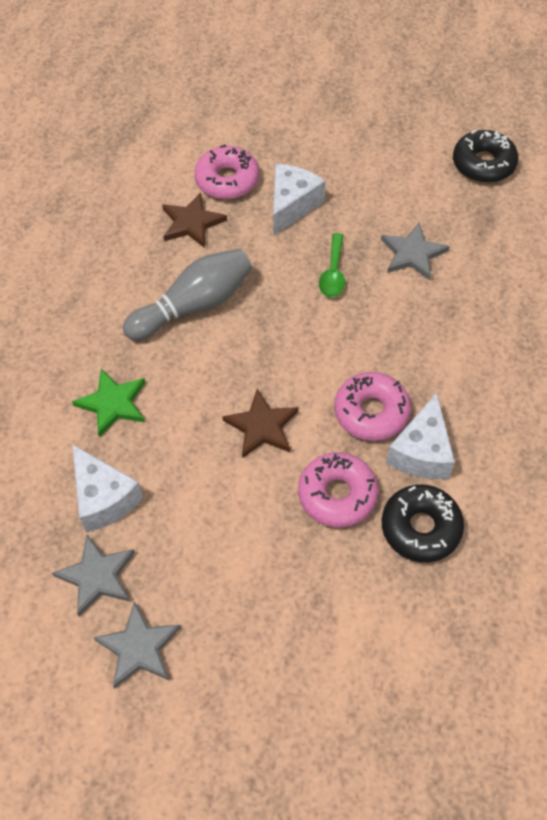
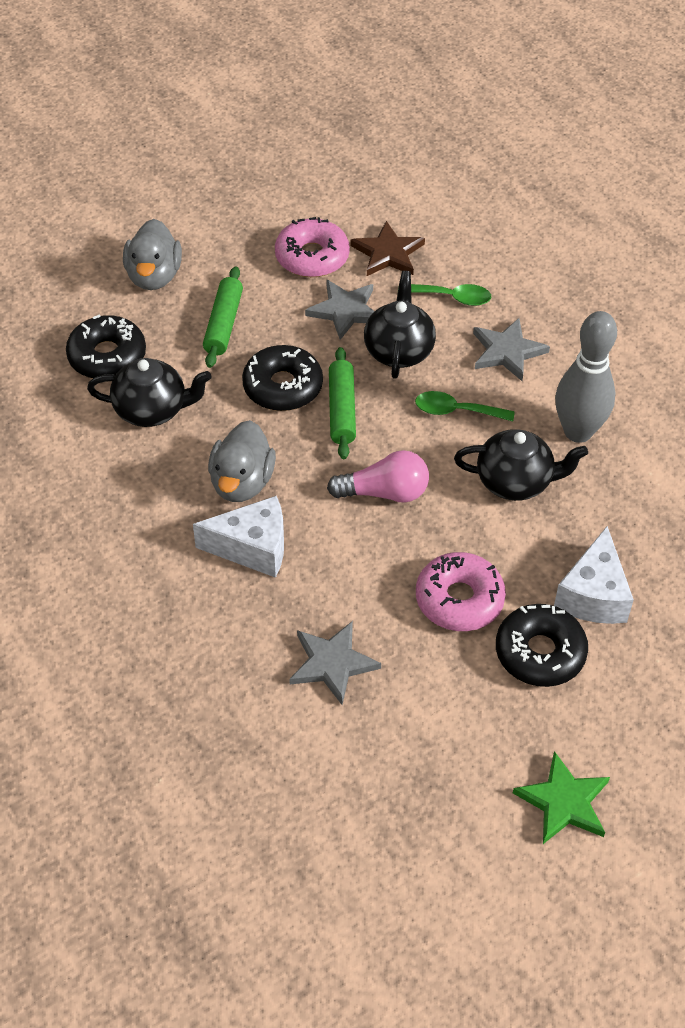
black donut: [382,484,464,562] [453,130,518,183] = 2 -> [66,315,146,378] [242,345,323,411] [496,604,588,687] = 3
black teapot: none = 0 -> [87,358,212,427] [364,271,436,379] [454,429,588,501] = 3
brown star: [162,192,227,248] [222,389,298,458] = 2 -> [350,221,425,276] = 1
green rolling pin: none = 0 -> [203,266,243,368] [329,347,356,459] = 2
green spoon: [319,233,345,297] = 1 -> [398,284,491,306] [415,391,515,422] = 2
grey duck: none = 0 -> [123,219,182,290] [208,420,276,502] = 2
pink donut: [194,144,259,199] [298,452,379,527] [334,372,411,441] = 3 -> [275,217,350,277] [416,552,506,631] = 2
pink light bulb: none = 0 -> [327,450,429,503] = 1
white cheese: [72,444,143,532] [273,164,325,235] [386,393,455,479] = 3 -> [193,496,284,578] [554,526,634,624] = 2

